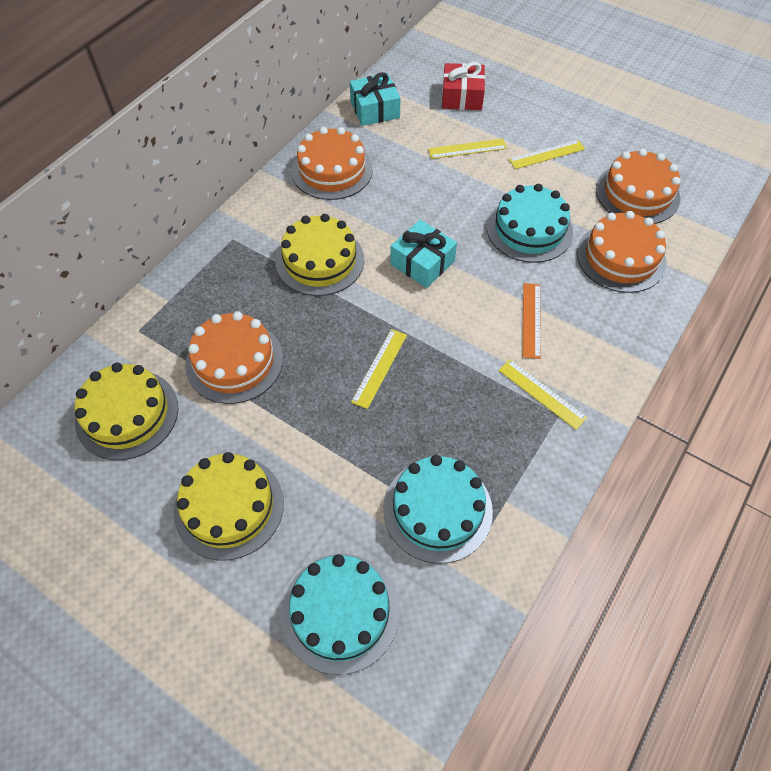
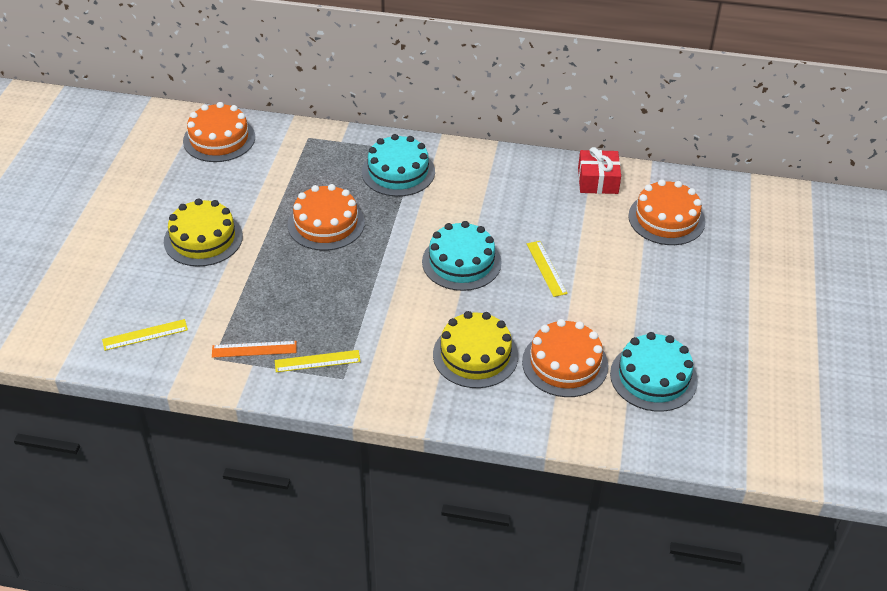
turquoise gift: [350,72,400,126] [390,220,457,288] = 2 -> none = 0
yellow cake: [75,362,178,460] [174,452,284,561] [276,214,364,296] = 3 -> [164,198,243,267] [433,311,518,388] = 2
yellow ruler: [351,329,407,409] [428,139,507,159] [499,360,587,430] [509,140,585,169] = 4 -> [102,319,188,351] [275,350,361,372] [527,241,568,297] = 3

